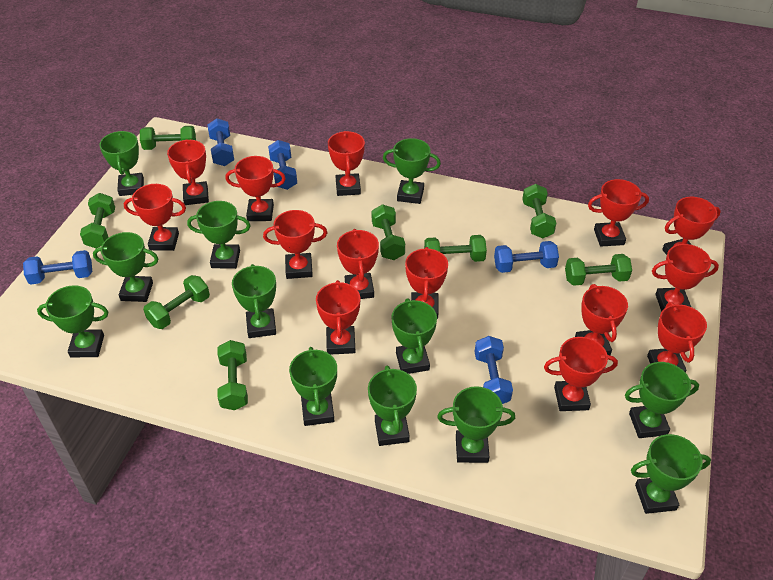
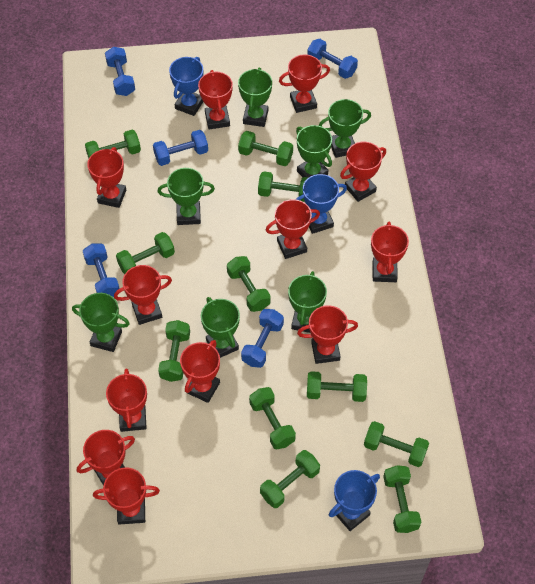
blue trophy: none = 0 -> [169,57,203,116] [296,174,347,234] [329,470,380,531] = 3
green dumbbell: [80,193,115,248] [140,126,196,150] [143,275,210,329] [217,340,248,410] [372,204,405,260] [424,235,487,262] [522,184,556,238] [565,254,632,286] = 8 -> [85,130,141,159] [116,232,175,274] [158,320,190,382] [227,256,270,312] [238,131,293,166] [249,387,296,450] [258,171,309,202] [260,450,320,508] [307,371,367,402] [364,421,429,467] [383,465,421,533] = 11
green trophy: [37,285,108,358] [93,232,159,302] [99,131,144,196] [187,201,251,269] [232,264,276,338] [289,347,337,426] [368,366,417,446] [383,138,441,204] [391,298,437,374] [437,386,515,463] [625,362,699,438] [631,434,711,514] = 12 -> [72,293,130,352] [158,168,215,225] [201,297,240,358] [238,68,272,127] [288,271,327,333] [296,125,332,177] [319,99,371,158] = 7
red trophy: [124,184,186,251] [167,139,209,205] [225,156,286,221] [263,210,327,279] [316,280,361,354] [328,131,365,196] [337,229,379,299] [405,247,448,319] [544,337,618,411] [575,284,628,355] [588,179,649,246] [647,302,707,372] [652,244,719,312] [662,197,721,255] = 14 -> [77,430,135,486] [87,147,126,208] [93,467,160,525] [106,369,147,432] [114,265,172,325] [180,340,220,403] [198,70,233,129] [266,199,320,259] [279,54,330,113] [297,305,358,364] [340,142,386,202] [371,222,409,282] = 12

